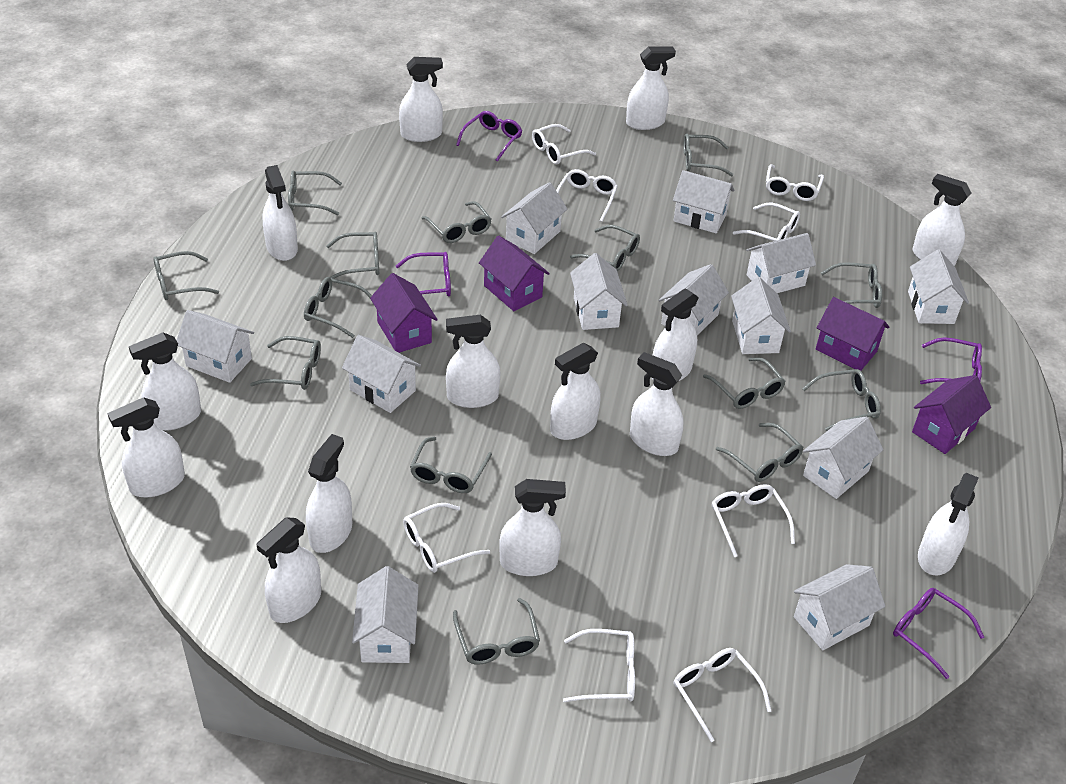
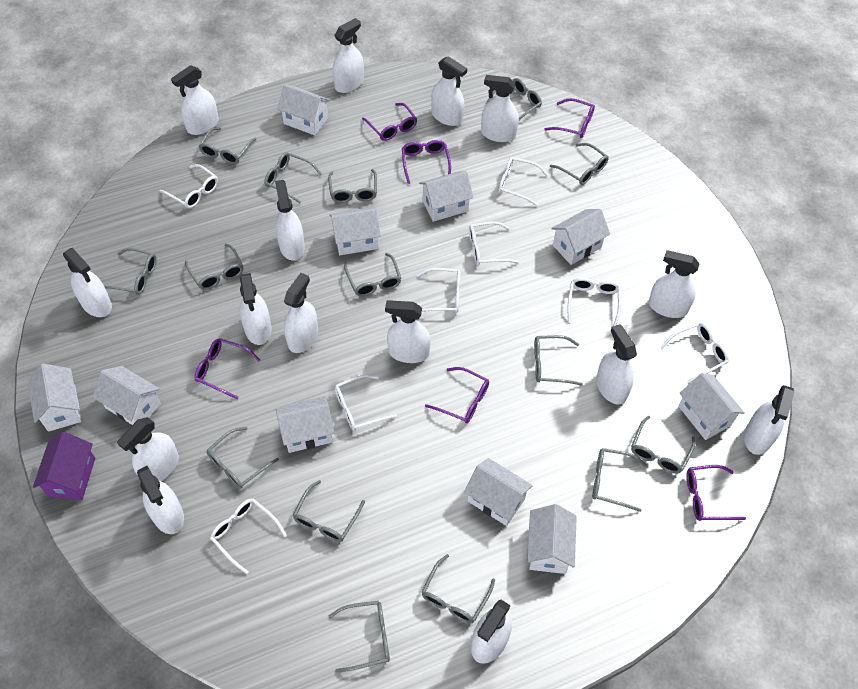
grey glasses: [153,251,219,300] [250,336,321,390] [288,171,342,215] [304,277,372,338] [326,232,379,279] [410,437,492,493] [422,201,491,243] [453,598,540,665] [570,225,640,271] [683,134,733,176] [703,357,786,409] [716,423,803,482] [802,369,881,431] [821,262,882,308] = 14 -> [104,248,157,295] [185,244,243,290] [199,127,256,164] [206,427,279,489] [264,152,322,203] [293,480,365,542] [328,169,377,203] [329,601,390,673] [344,253,401,296] [421,554,495,623] [486,78,542,120] [534,335,583,386] [550,143,609,185] [592,448,647,512] [631,416,695,474] = 15
purple glasses: [396,252,451,296] [456,111,522,162] [893,588,984,679] [920,337,982,384] = 4 -> [194,338,260,399] [362,103,417,141] [402,140,451,184] [425,367,489,423] [544,98,595,138] [686,465,746,521] = 6
purple house: [370,273,438,353] [479,236,550,311] [816,297,889,371] [912,375,991,454] = 4 -> [33,432,95,500] = 1
white house: [176,310,254,383] [342,335,421,413] [352,566,419,663] [501,182,568,254] [570,253,628,330] [659,264,729,335] [673,170,734,233] [731,277,791,354] [746,233,816,293] [794,564,885,650] [803,417,883,499] [908,249,969,324] = 12 -> [27,364,82,432] [93,366,161,425] [276,396,335,453] [277,84,330,135] [330,207,381,255] [419,171,473,222] [464,458,533,526] [527,504,577,574] [551,209,610,265] [678,373,745,440] = 10
white spray bottle: [107,397,185,497] [129,333,201,431] [256,517,321,623] [263,165,298,261] [306,434,352,553] [399,57,443,142] [446,315,501,408] [499,479,566,576] [550,343,601,440] [626,46,676,130] [630,352,684,456] [651,288,699,381] [913,174,971,266] [918,473,979,575] = 14 -> [63,248,112,317] [117,417,179,481] [137,466,184,534] [171,65,219,135] [240,273,272,345] [275,180,305,260] [284,273,318,353] [333,18,364,93] [385,300,431,363] [431,56,467,126] [471,600,512,664] [481,75,519,142] [596,324,637,405] [649,250,700,318] [744,385,795,455] = 15

